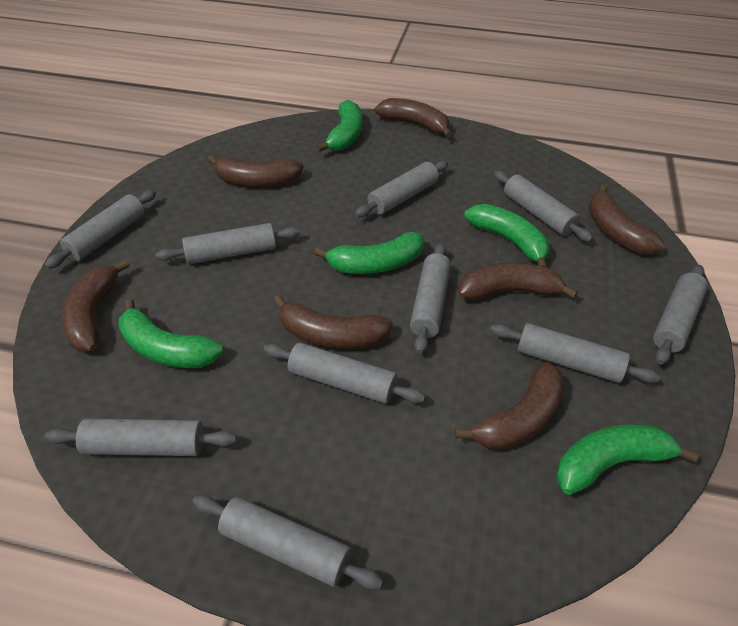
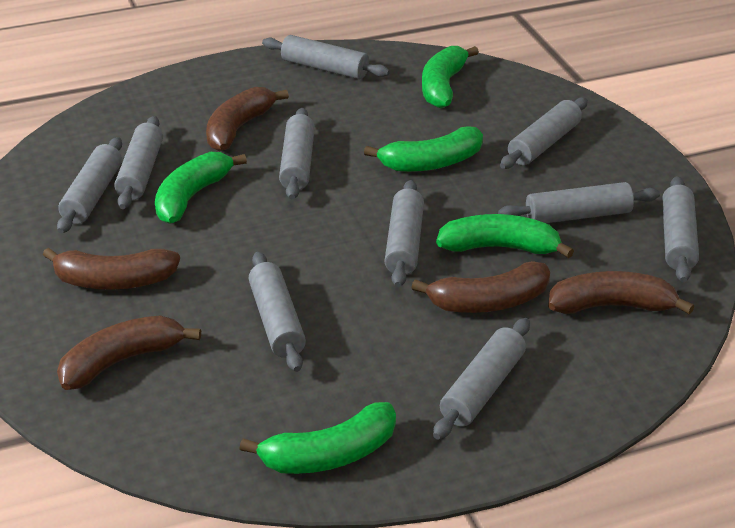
brown banana: [62,259,129,351] [208,155,304,187] [273,295,393,349] [374,98,452,138] [455,362,565,450] [458,263,578,301] [589,185,665,254] = 7 -> [43,248,180,290] [57,316,201,390] [206,87,289,151] [411,261,550,313] [548,271,694,315] = 5

